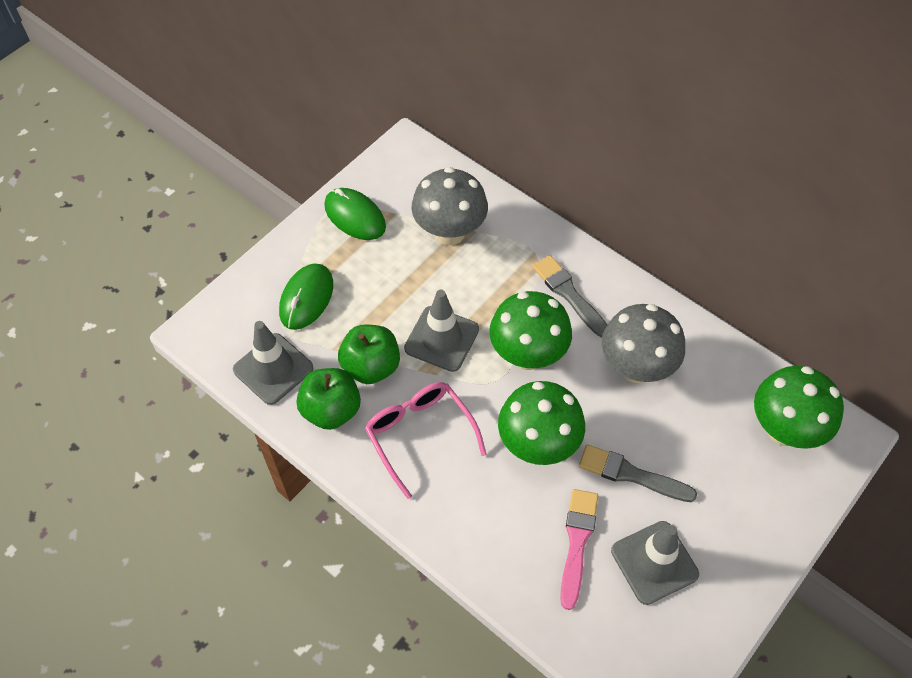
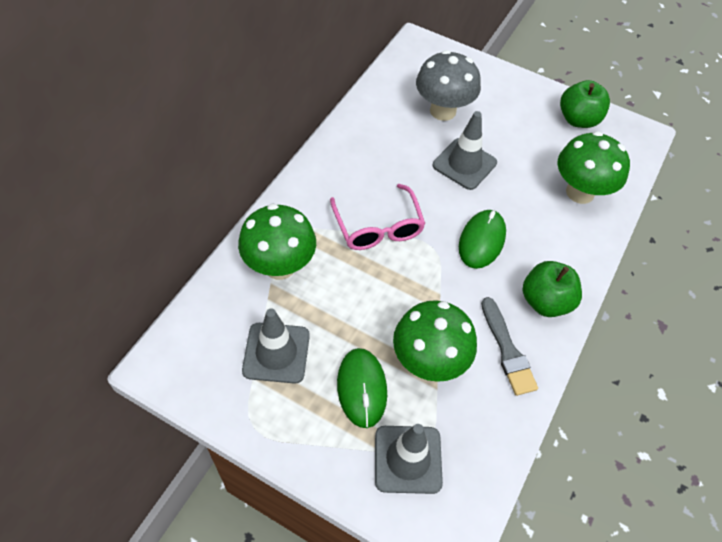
grey brush: [533,255,607,337] [579,444,697,502] = 2 -> [481,297,538,396] = 1
grey mushroom: [411,167,488,245] [602,304,685,383] = 2 -> [416,50,481,121] = 1
pink brush: [560,489,598,610] = 1 -> none = 0

